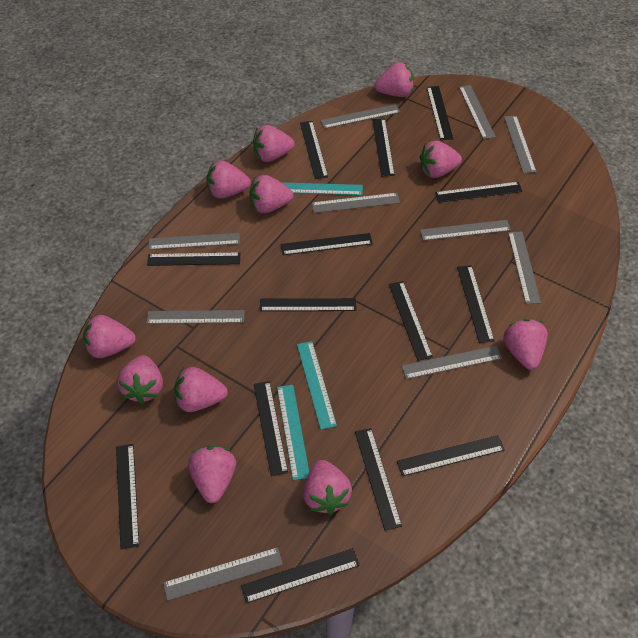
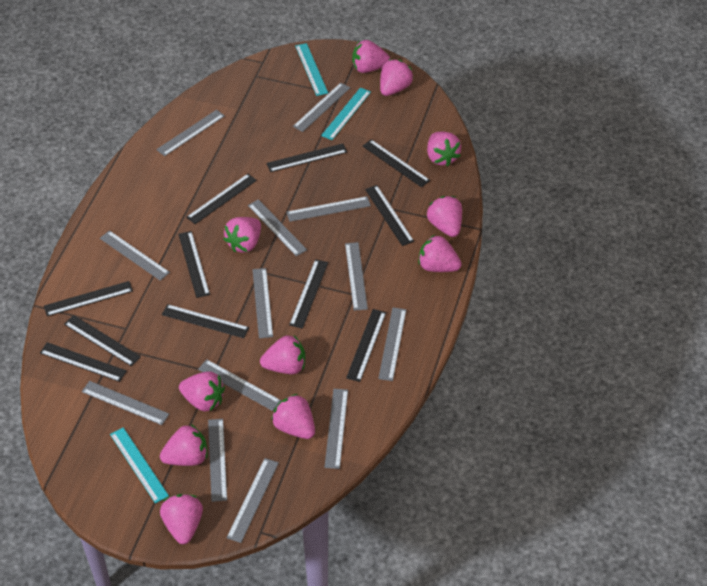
black ruler: [116,444,139,549] [147,252,240,266] [241,548,360,603] [254,381,288,476] [260,298,356,311] [281,233,373,255] [300,121,328,179] [355,428,402,531] [372,119,395,177] [389,281,433,361] [397,435,505,476] [427,86,453,140] [435,182,523,203] [457,265,495,343] = 14 -> [40,342,127,382] [44,281,133,316] [64,315,141,367] [162,304,249,338] [178,231,210,298] [186,174,257,224] [266,143,347,172] [289,259,328,329] [346,309,386,382] [363,139,430,187] [365,185,414,246] = 11
grey ruler: [146,310,245,324] [148,233,240,250] [163,547,283,601] [312,193,400,213] [320,104,400,129] [401,346,502,379] [420,220,511,241] [459,85,496,139] [504,116,536,173] [508,232,541,304] = 10 -> [82,381,169,425] [100,230,170,281] [156,110,225,156] [198,359,281,411] [208,419,227,502] [227,458,279,543] [248,199,307,256] [252,268,273,338] [287,196,371,222] [293,83,350,132] [324,389,348,469] [345,242,368,311] [378,308,406,381] = 13

